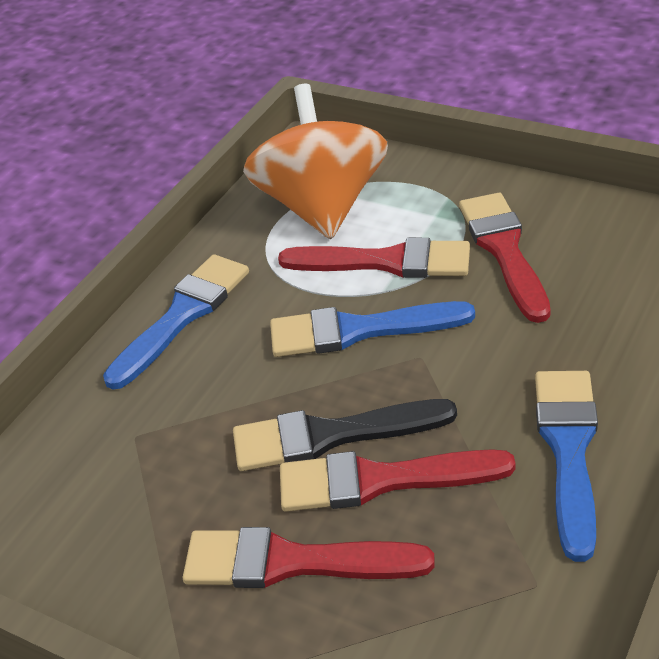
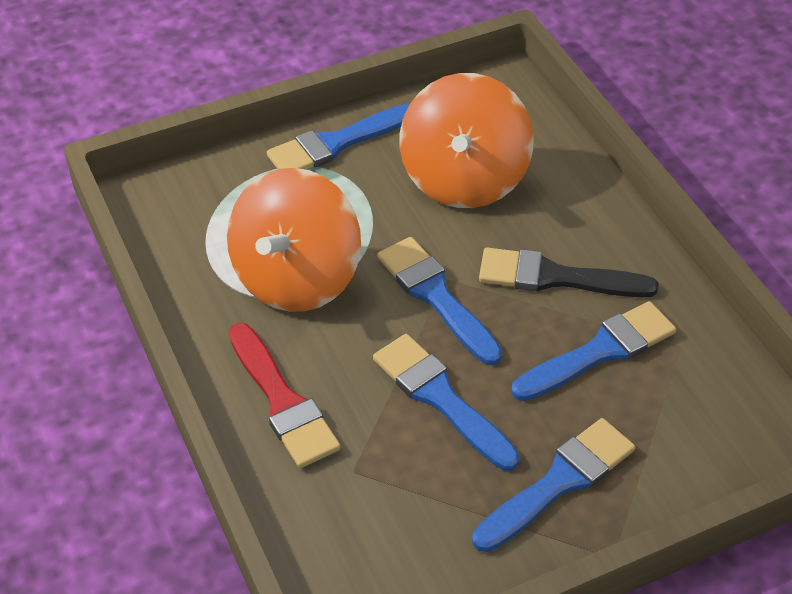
blue brush: [103,254,249,390] [270,301,475,357] [535,371,598,562] = 3 -> [267,104,410,170] [373,334,520,471] [377,237,502,365] [472,418,635,552] [511,301,676,401] = 5
orange spinning top: [243,84,388,239] = 1 -> [227,168,361,312] [400,73,534,208] = 2
red brush: [183,527,435,588] [278,238,470,278] [280,449,516,512] [459,193,551,323] = 4 -> [229,323,341,468] = 1

